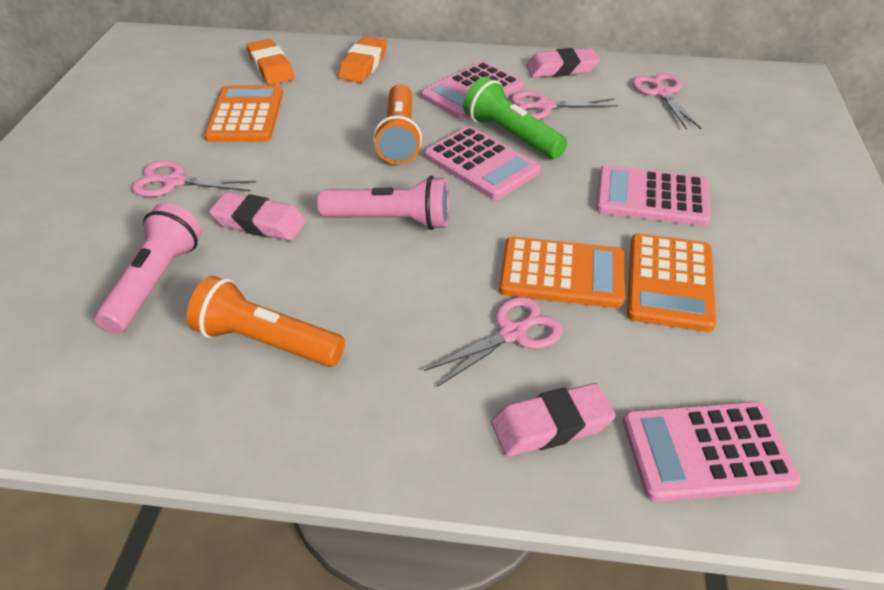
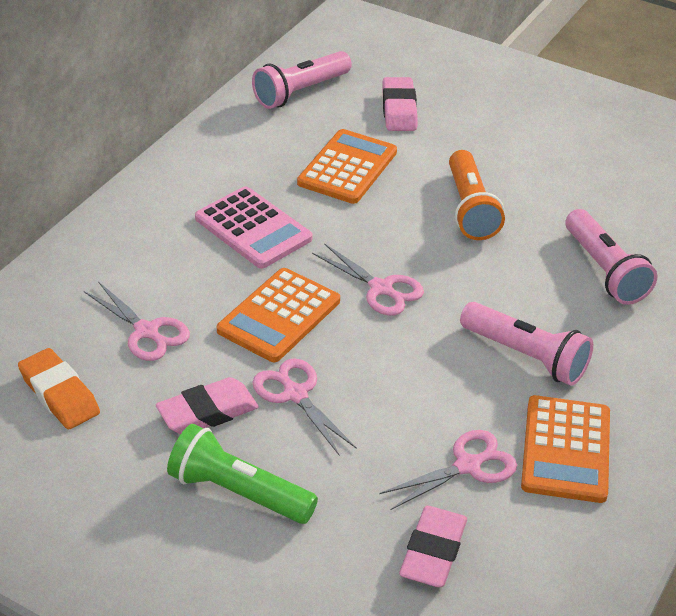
orange eraser: [246,39,294,85] [338,36,387,83] = 2 -> [18,348,100,429] = 1
orange flashlight: [187,276,345,367] [373,84,422,164] = 2 -> [449,150,505,240] = 1
pink calculator: [421,61,524,119] [424,126,541,200] [596,165,711,226] [623,401,801,502] = 4 -> [195,186,313,269] = 1
pink flashlight: [95,203,202,334] [317,176,449,230] = 2 -> [252,51,352,109] [460,302,593,386] [566,209,657,305] = 3

